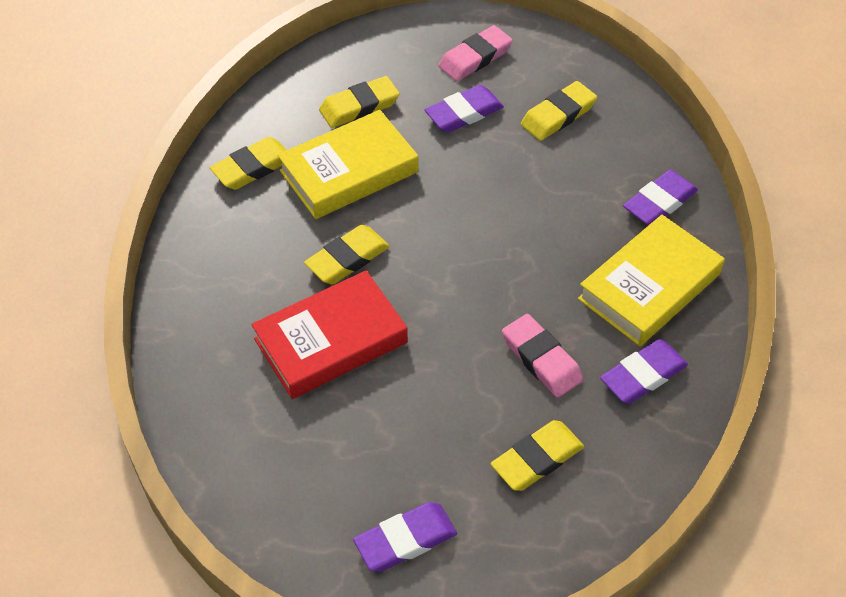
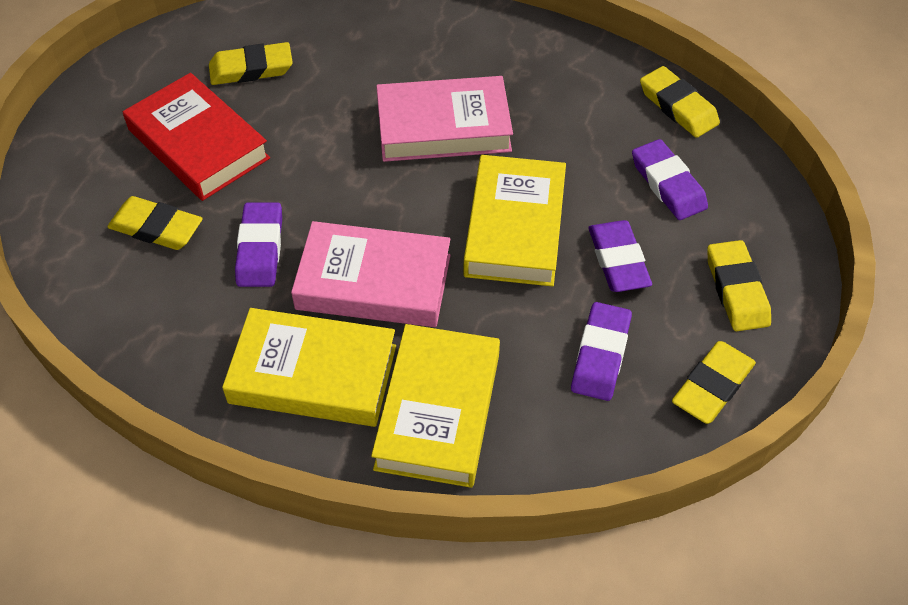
pink book: none = 0 -> [291,221,451,327] [376,76,513,162] = 2
pink eraser: [439,25,513,81] [502,314,584,398] = 2 -> none = 0
yellow book: [277,110,419,219] [578,215,725,346] = 2 -> [222,308,396,427] [371,324,500,488] [464,155,566,287] = 3

